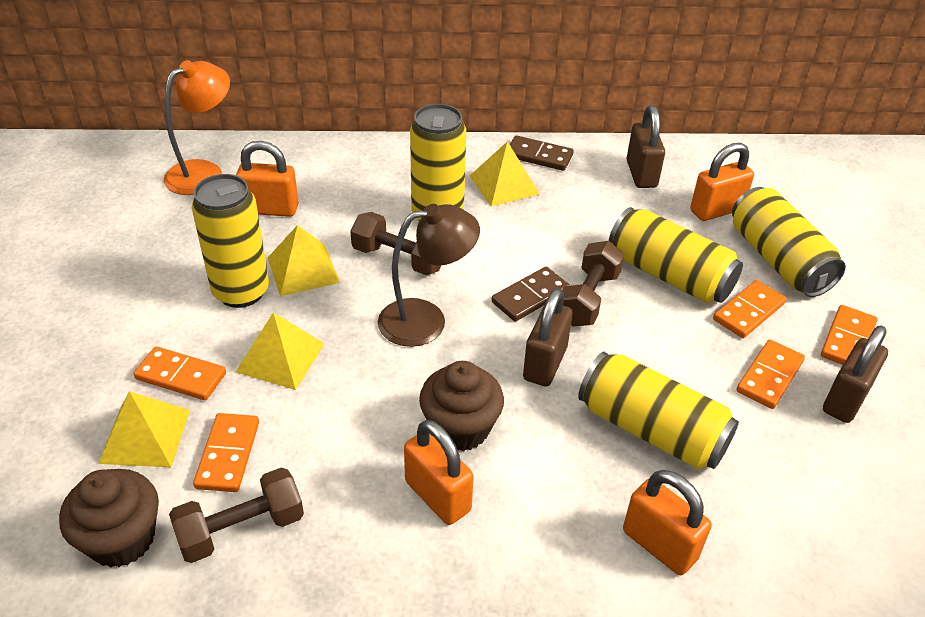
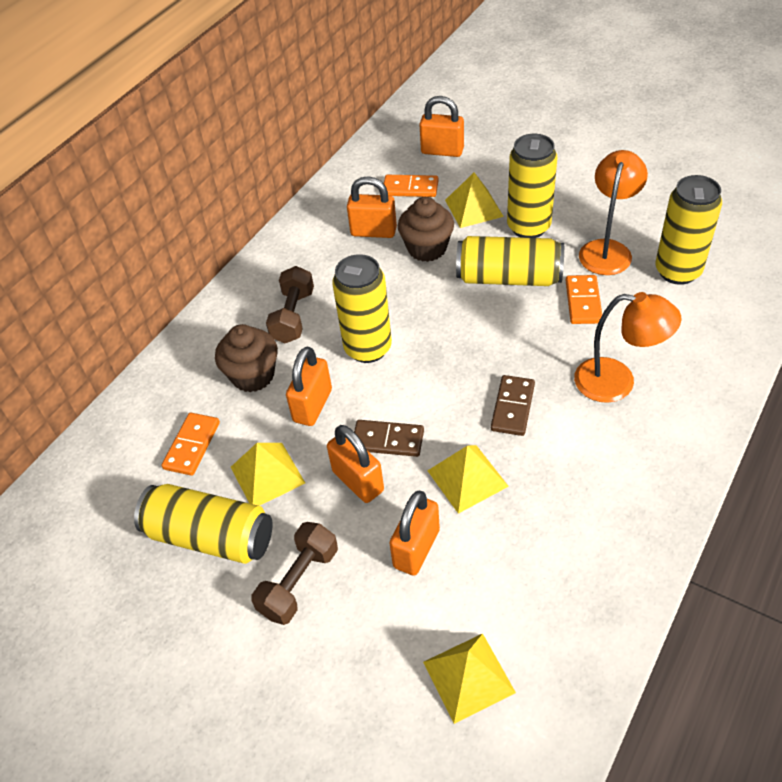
brown dumbbell: [169,468,304,563] [350,212,442,275] [562,241,624,327] = 3 -> [251,522,338,625] [266,266,314,343] = 2
brown lamp: [378,204,480,347] = 1 -> none = 0
brown padlock: [523,288,573,387] [627,105,665,188] [823,325,888,423] = 3 -> none = 0
orange domino: [134,346,226,400] [193,413,259,492] [713,280,786,338] [736,339,805,409] [821,305,877,365] = 5 -> [161,413,220,476] [384,175,438,197] [566,275,602,324] = 3
orange lamp: [164,60,230,195] = 1 -> [574,292,681,403] [579,150,648,275] = 2
orange padlock: [236,141,299,217] [404,420,474,525] [623,470,712,575] [690,143,754,221] = 4 -> [286,347,332,426] [327,425,384,503] [347,176,397,238] [389,491,440,576] [419,96,464,157] = 5

